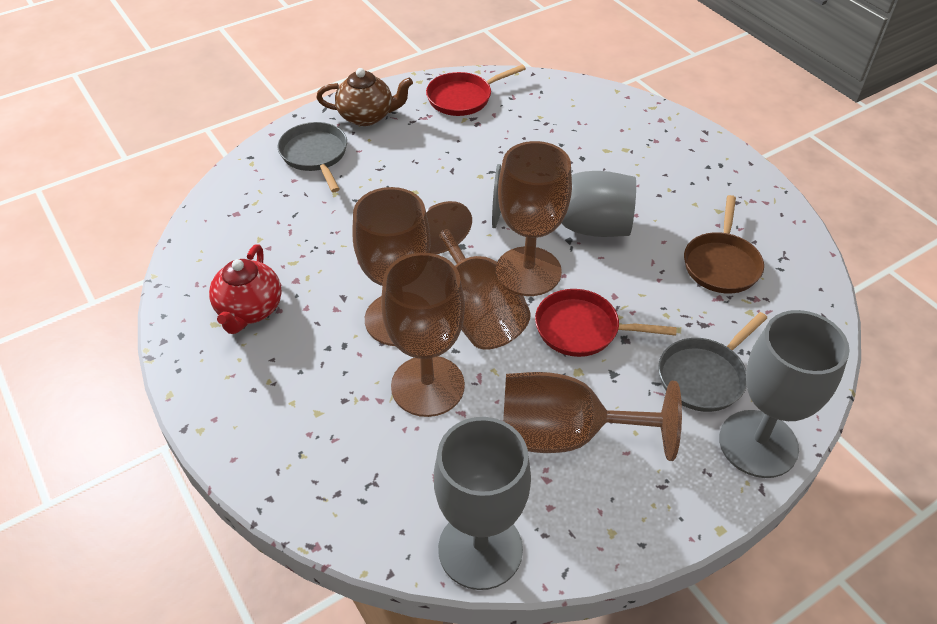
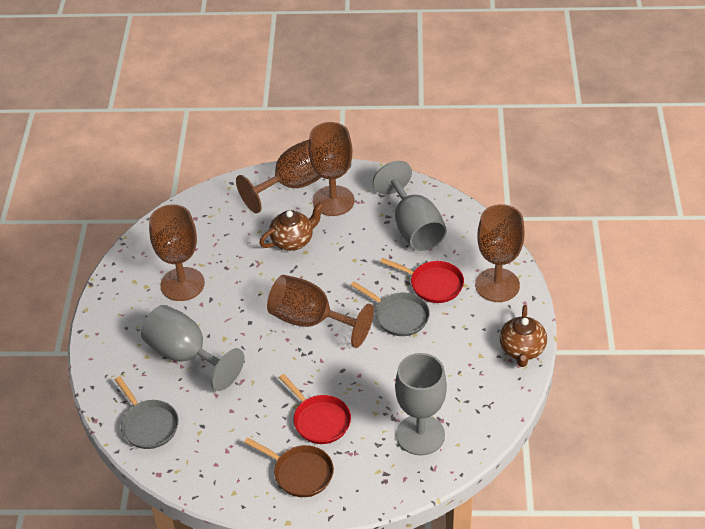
brown teapot: [316,68,413,126] = 1 -> [259,202,324,251] [500,305,547,367] = 2
red teapot: [209,244,282,334] = 1 -> none = 0

